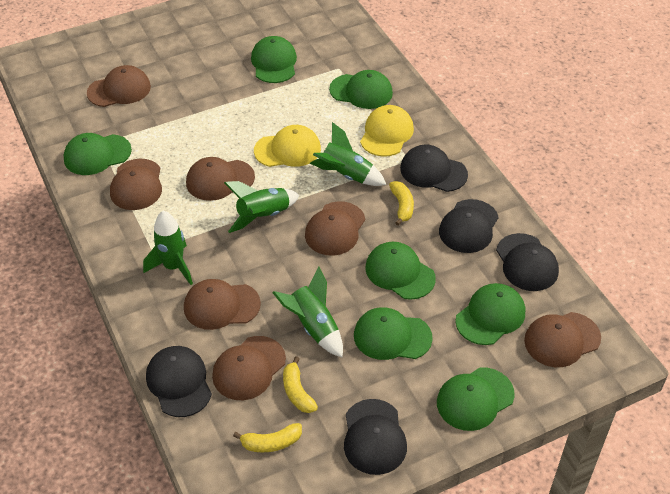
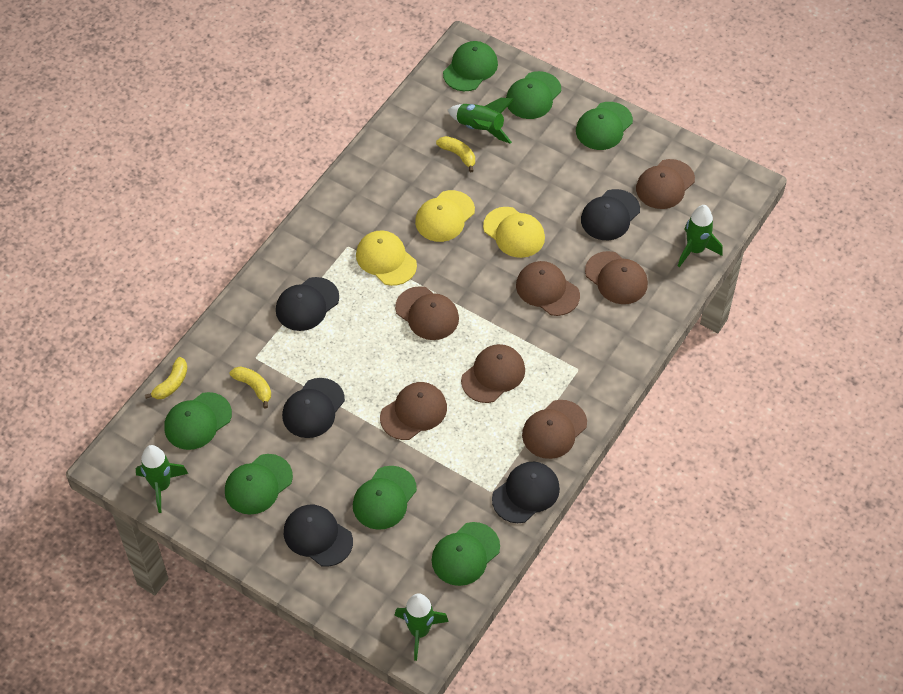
yellow cap: [254,125,321,167] [360,105,414,157] = 2 -> [356,230,417,286] [415,190,475,242] [483,207,545,258] = 3

